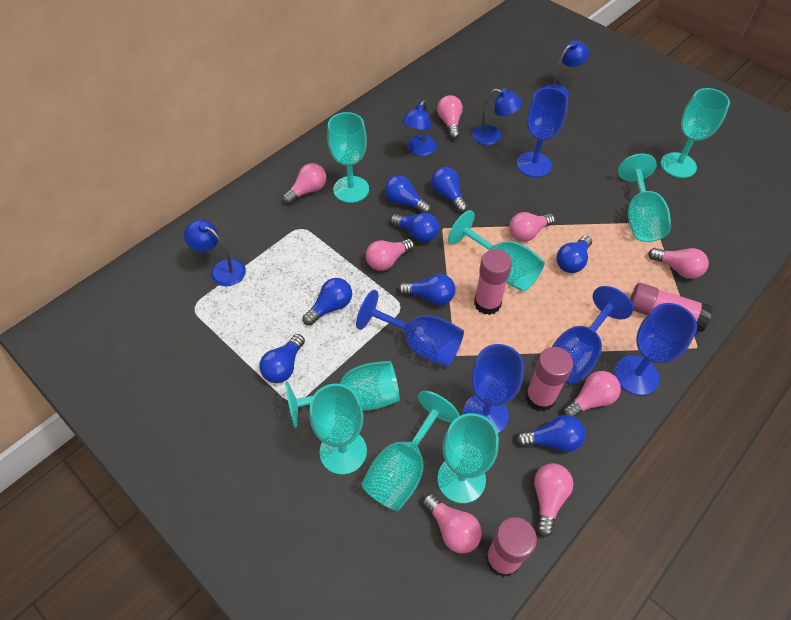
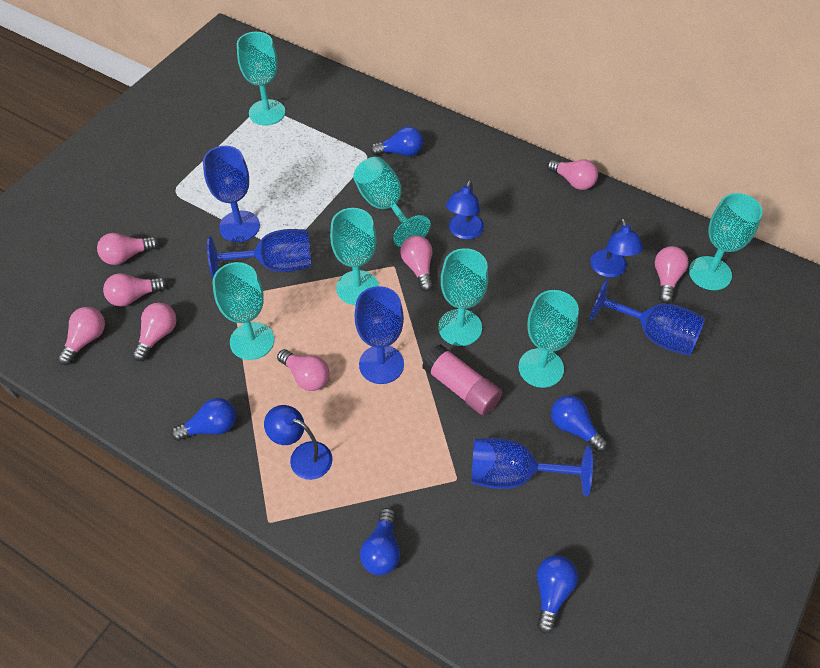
blue lamp: [184,219,246,286] [402,100,437,156] [472,88,523,145] [543,41,589,97] = 4 -> [264,405,332,480] [446,180,484,240] [590,218,643,278] = 3
blue light bulb: [259,334,305,383] [303,278,352,326] [385,175,431,213] [390,213,439,242] [398,274,456,305] [431,167,468,213] [516,415,585,452] [556,235,592,273] = 8 -> [171,398,236,441] [360,508,400,575] [370,127,423,156] [537,555,578,634] [551,395,608,452] = 5
pink glue stick: [474,249,512,315] [485,517,537,577] [525,347,573,412] [630,283,713,332] = 4 -> [422,344,502,416] = 1
turquoise goblet: [285,361,400,428] [310,384,367,475] [327,112,369,203] [361,391,459,511] [438,413,499,504] [448,210,545,292] [618,154,671,242] [661,88,730,178] = 8 -> [213,262,274,360] [237,32,285,125] [330,208,379,305] [353,157,431,247] [438,248,488,346] [519,290,579,388] [689,193,763,290] = 7

